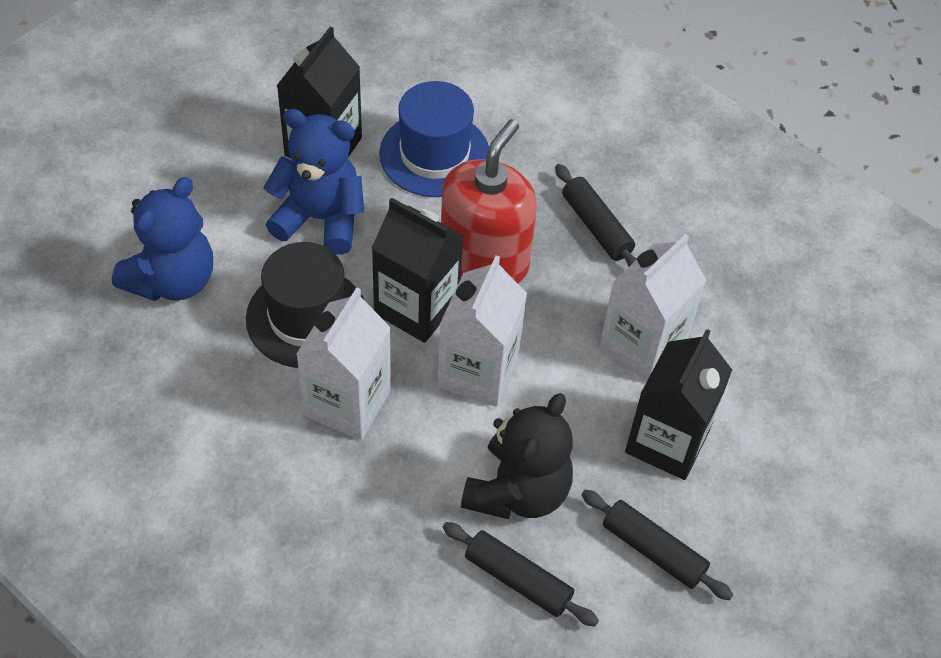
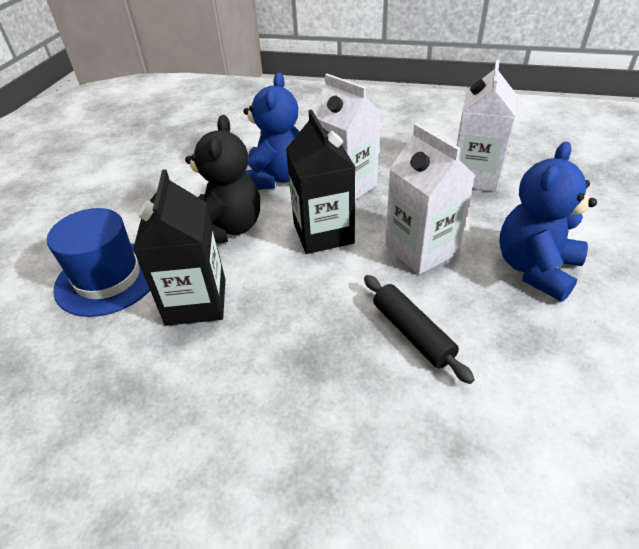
black carton: [277,27,362,158] [372,198,464,343] [625,329,732,480] = 3 -> [133,169,225,326] [286,110,355,254] = 2
black hat: [246,242,364,368] = 1 -> none = 0
black rolling pin: [443,522,599,626] [555,164,637,267] [581,490,733,600] = 3 -> [364,275,475,384] = 1
red soap dispenser: [441,119,537,283] = 1 -> none = 0

